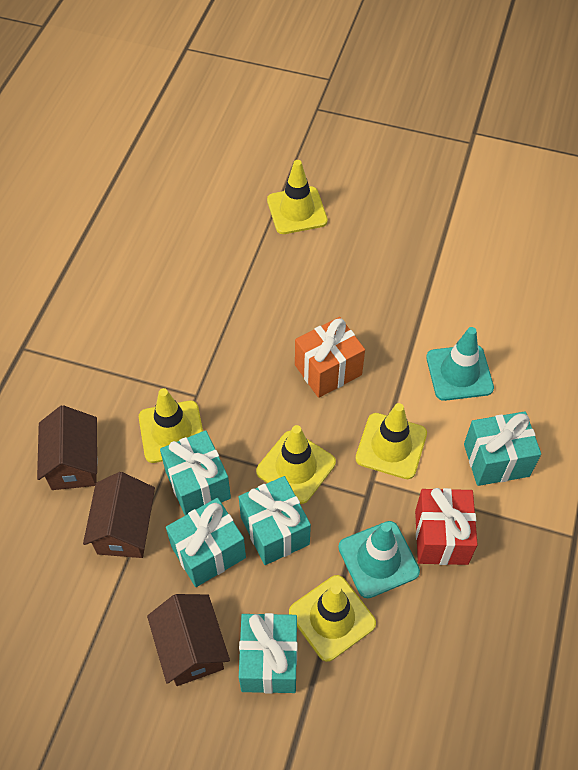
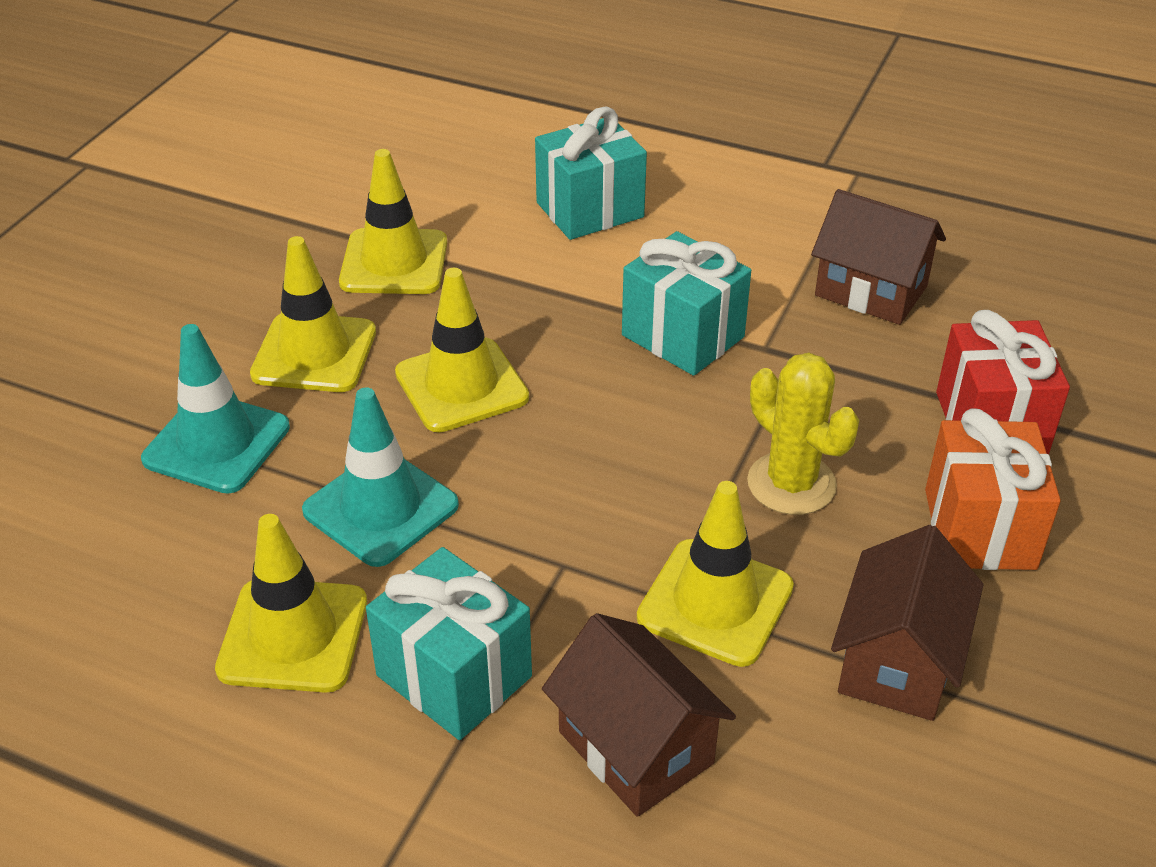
turquoise gift: [160,430,231,515] [166,498,246,587] [239,476,311,565] [239,613,298,694] [464,411,541,486] = 5 -> [366,547,532,740] [535,106,647,240] [622,231,751,376] = 3
yellow cactus: none = 0 -> [747,353,859,515] = 1

